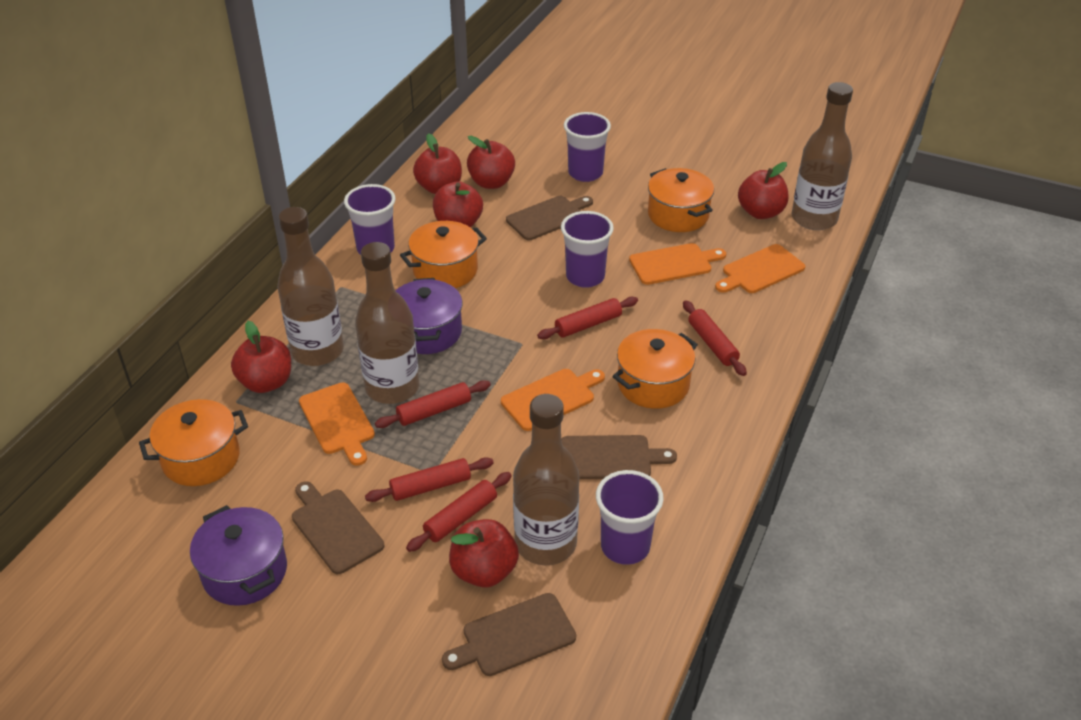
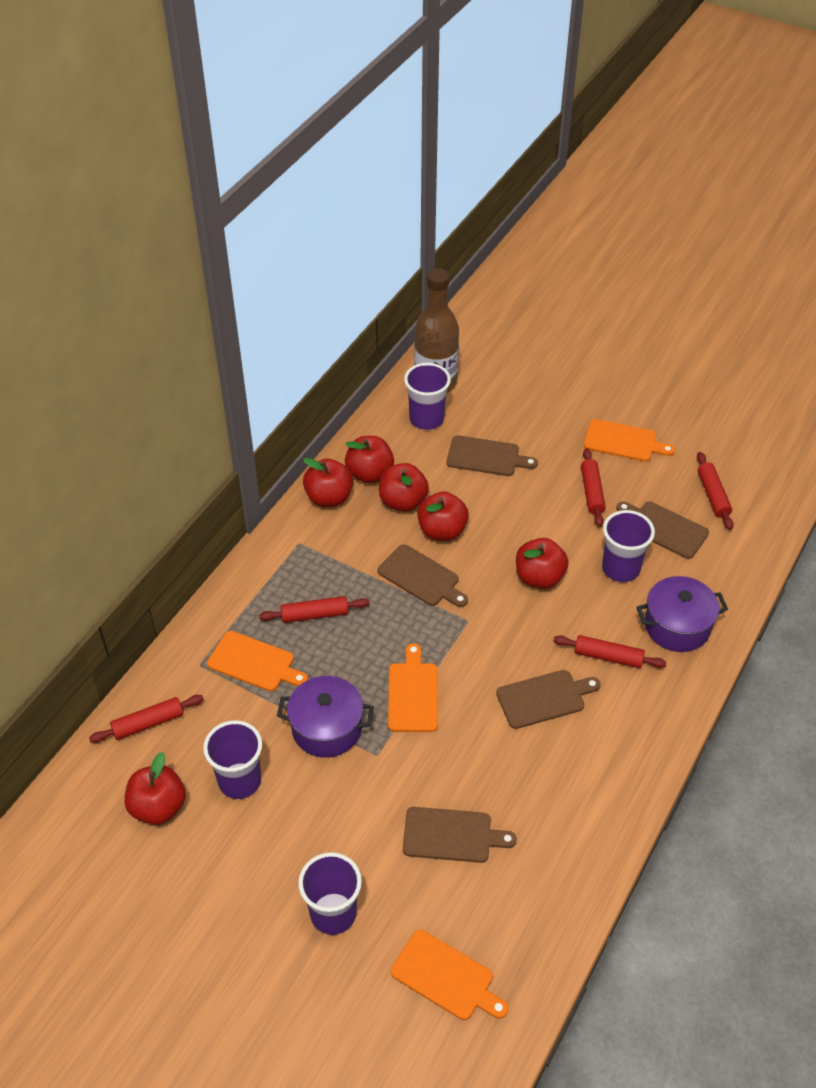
brown bottle: [277,207,344,366] [355,242,420,404] [513,394,579,565] [791,82,853,230] = 4 -> [414,268,459,393] = 1
brown cutting board: [292,481,384,574] [442,593,576,676] [506,196,593,240] [561,435,677,479] = 4 -> [378,544,468,607] [403,807,517,863] [446,435,538,476] [496,670,601,729] [616,501,709,559] = 5
orange pot: [139,399,248,486] [400,221,487,288] [612,329,698,409] [648,168,714,232] = 4 -> none = 0

